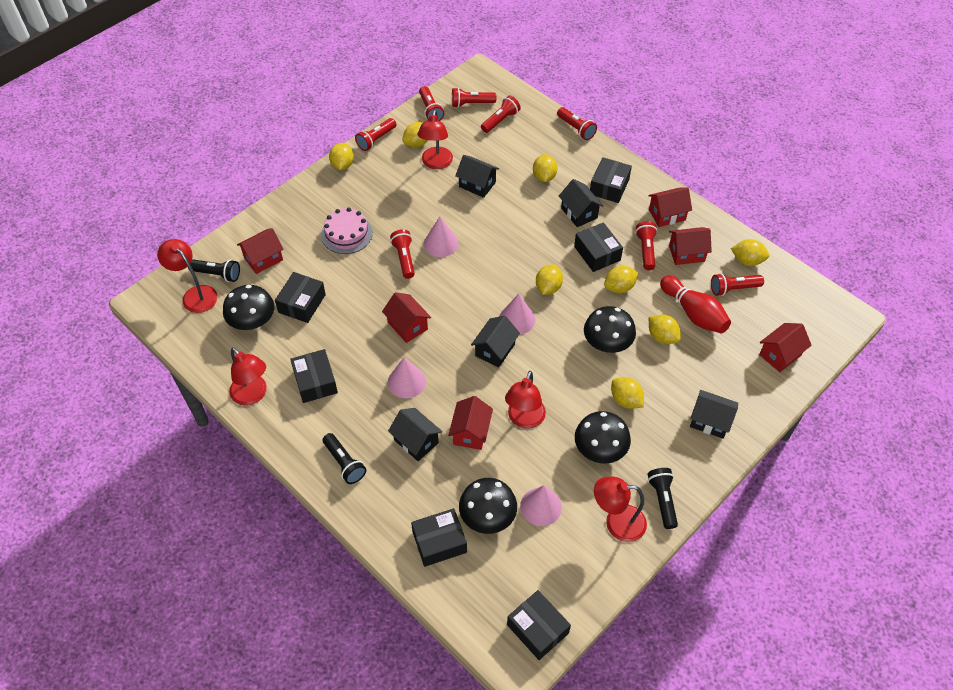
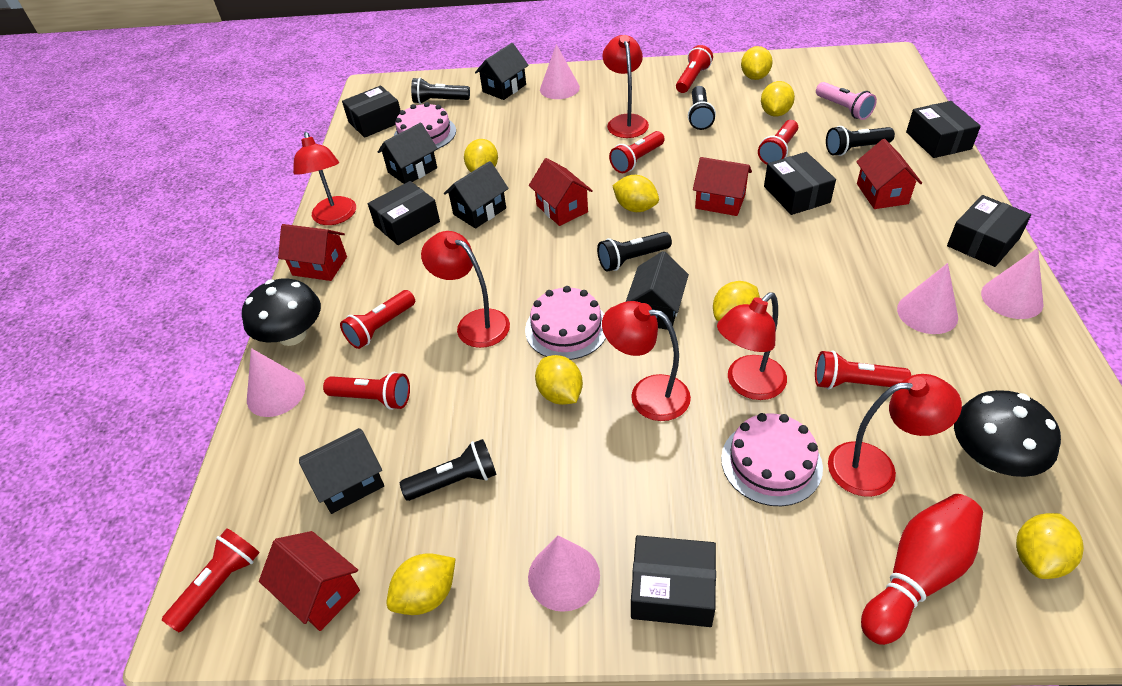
black flashlight: [188,259,240,282] [323,433,366,484] [648,468,678,529] = 3 -> [400,439,497,501] [411,77,470,104] [597,232,672,272] [688,86,716,130] [826,126,895,156] = 5
black mushroom: [223,285,274,330] [459,478,517,534] [575,411,631,464] [584,306,636,353] = 4 -> [242,278,321,346] [954,390,1061,477] = 2
pink cake: [321,207,373,254] = 1 -> [394,102,456,149] [525,286,606,360] [721,413,823,506] = 3
pink cone: [388,358,426,398] [424,217,458,257] [499,294,535,335] [520,485,562,526] = 4 -> [247,348,305,417] [528,535,600,612] [540,44,580,99] [897,263,958,334] [981,248,1044,319] = 5
pink flashlight: none = 0 -> [816,82,877,120] = 1
red flashlight: [355,118,396,151] [390,229,415,279] [419,86,444,121] [452,88,496,108] [481,95,521,133] [557,107,597,140] [635,221,658,270] [711,273,764,296] = 8 -> [162,528,260,633] [323,372,410,410] [340,290,415,349] [609,131,665,173] [676,45,713,93] [758,120,798,164] [815,350,911,389] = 7
red house: [237,228,284,274] [382,292,431,343] [448,396,493,450] [648,188,692,227] [669,227,712,265] [759,323,812,372] = 6 -> [259,531,360,631] [278,224,347,281] [529,158,593,226] [693,157,752,216] [856,139,922,209] = 5
red lamp: [157,239,218,313] [229,347,267,406] [417,110,453,169] [505,371,546,429] [594,477,647,542] = 5 -> [293,132,356,225] [421,231,510,348] [602,35,649,138] [602,301,691,421] [717,292,787,400] [828,374,962,497] = 6

